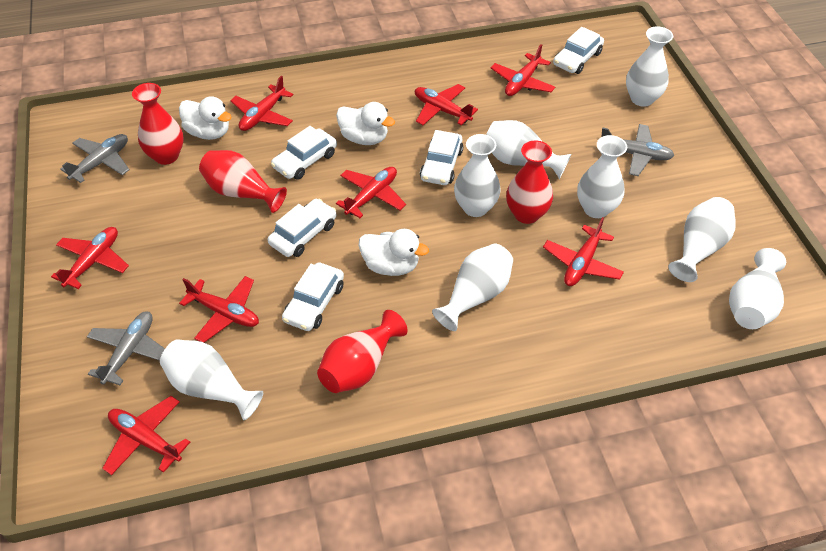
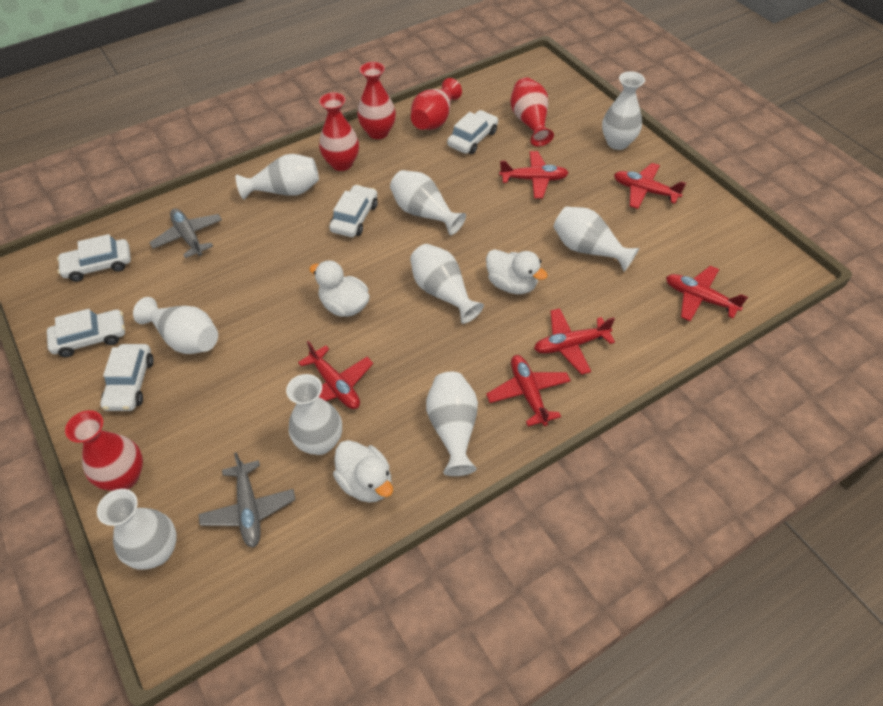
grey plane: [60,134,129,183] [87,311,165,385] [602,124,674,176] = 3 -> [149,209,222,258] [198,452,296,548] = 2
red plane: [51,227,129,289] [102,396,190,475] [179,276,259,342] [230,76,294,131] [336,167,406,218] [415,84,478,125] [491,44,555,96] [543,217,624,286] = 8 -> [298,341,373,409] [486,355,571,426] [499,151,569,198] [534,308,615,375] [614,163,686,209] [666,266,748,321] = 6
red vase: [132,83,184,165] [199,150,287,213] [317,310,408,393] [506,140,553,224] = 4 -> [65,410,143,491] [319,92,359,171] [357,62,396,139] [411,78,462,130] [510,77,554,147] = 5
white vase: [160,339,263,420] [432,244,513,331] [454,134,501,217] [486,120,571,179] [577,135,627,218] [626,26,673,107] [668,197,736,282] [729,248,786,329] = 8 -> [97,489,177,570] [133,297,218,354] [236,154,319,200] [286,374,342,455] [390,170,466,235] [410,244,484,324] [426,372,478,476] [553,206,639,271] [602,71,645,150] = 9

